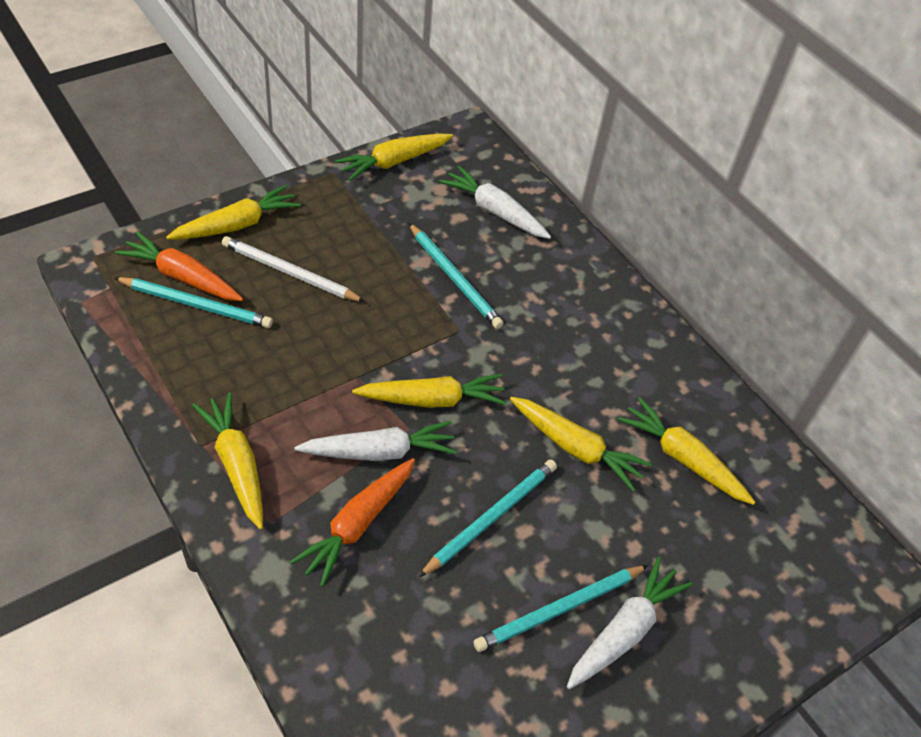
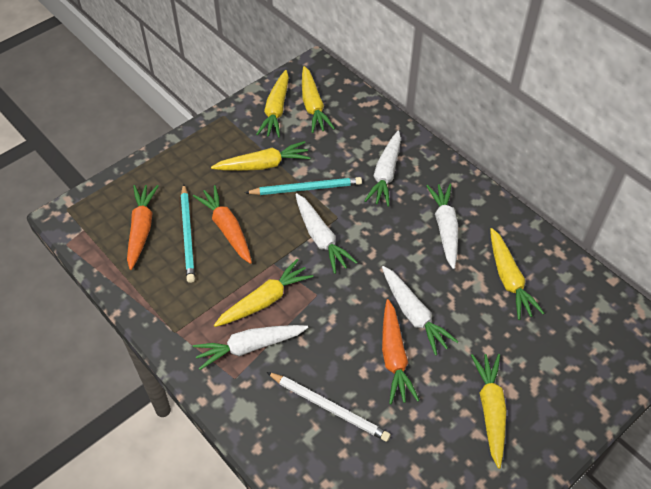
orange carrot: [115,231,243,301] [290,458,415,587] = 2 -> [127,185,158,270] [193,185,252,264] [382,299,420,404] = 3
turquoise pencil: [114,277,273,328] [409,223,504,329] [418,459,557,578] [474,565,649,652] = 4 -> [181,184,195,283] [245,177,362,195] = 2
white carrot: [295,421,457,461] [439,166,551,239] [567,557,692,689] = 3 -> [193,325,308,370] [295,193,358,274] [364,131,401,207] [382,266,459,356] [426,184,458,269] = 5

